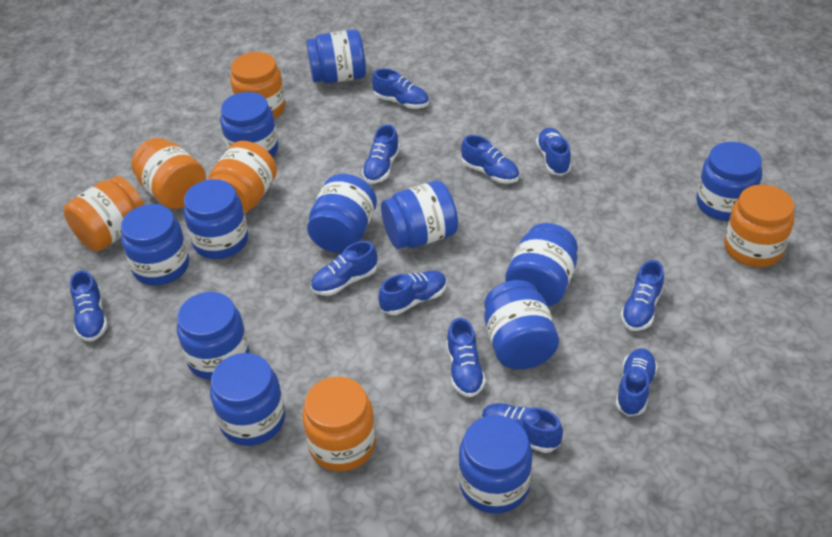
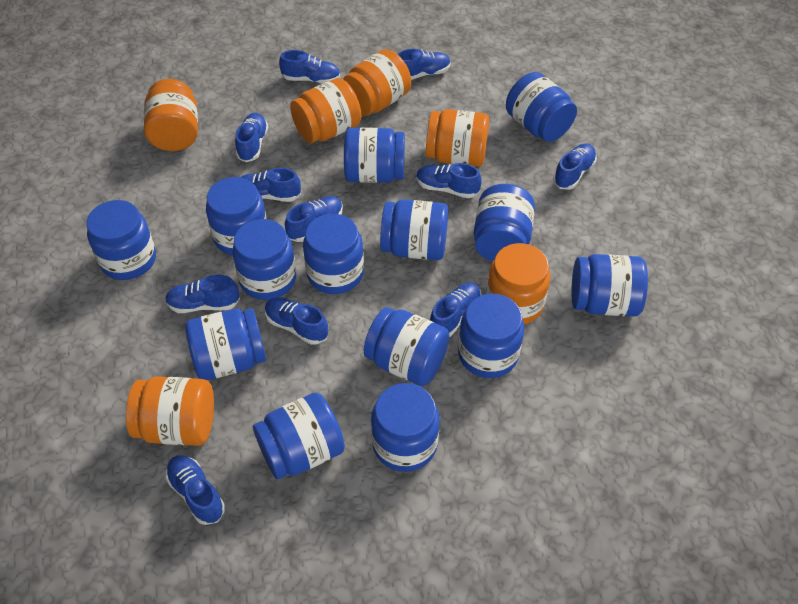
blue jar: [121,204,189,286] [177,292,249,380] [184,179,248,259] [210,353,285,446] [220,92,278,157] [306,29,366,83] [307,174,377,253] [381,181,458,249] [459,415,532,514] [484,280,559,369] [505,223,578,307] [696,142,762,221] = 12 -> [86,200,156,280] [185,308,266,380] [206,177,267,255] [232,219,296,300] [253,392,345,479] [303,214,364,294] [344,127,405,183] [364,307,450,386] [371,383,440,472] [380,199,448,260] [458,294,524,378] [474,184,535,262] [506,72,577,142] [572,254,648,317] = 14

